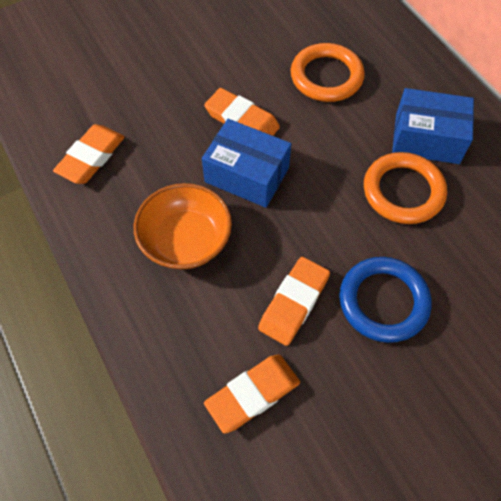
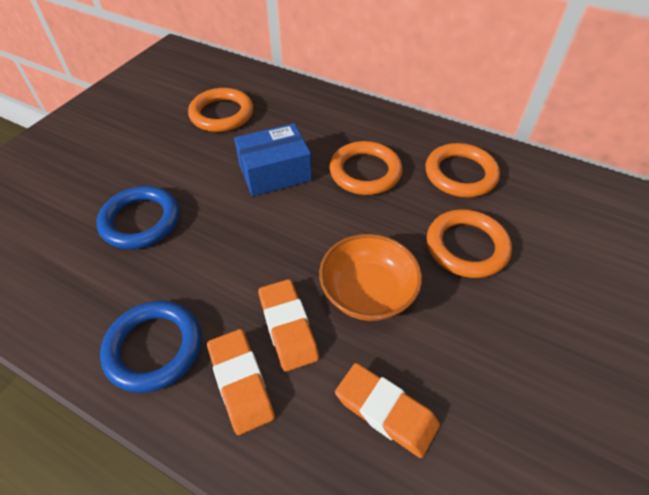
blue box: [202,119,291,208] [392,88,474,164] = 2 -> [234,123,312,196] = 1
blue ring: [339,257,432,343] = 1 -> [96,186,179,249] [100,301,201,393] = 2
orange eraser: [53,124,125,184] [204,88,280,136] [204,354,300,434] [258,257,330,346] = 4 -> [207,329,275,435] [258,279,319,372] [335,363,440,458] = 3
orange ring: [291,43,365,102] [364,152,447,224] = 2 -> [188,88,253,132] [330,141,403,195] [426,143,500,198] [427,209,512,278] = 4

